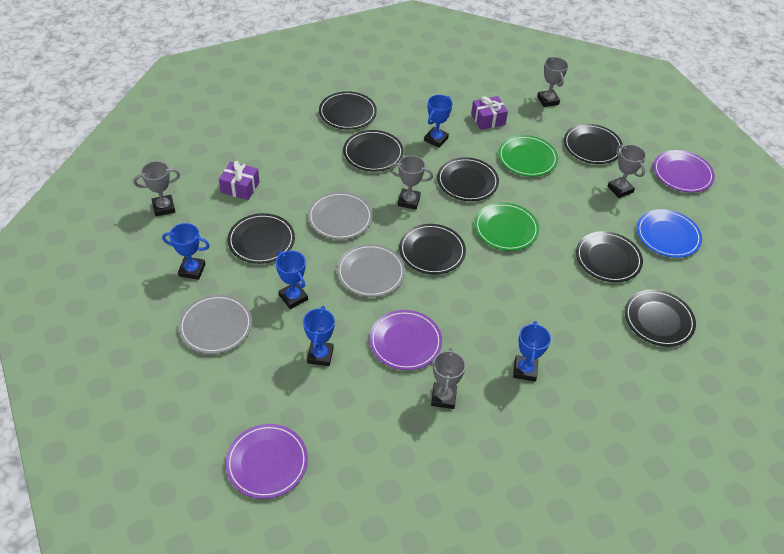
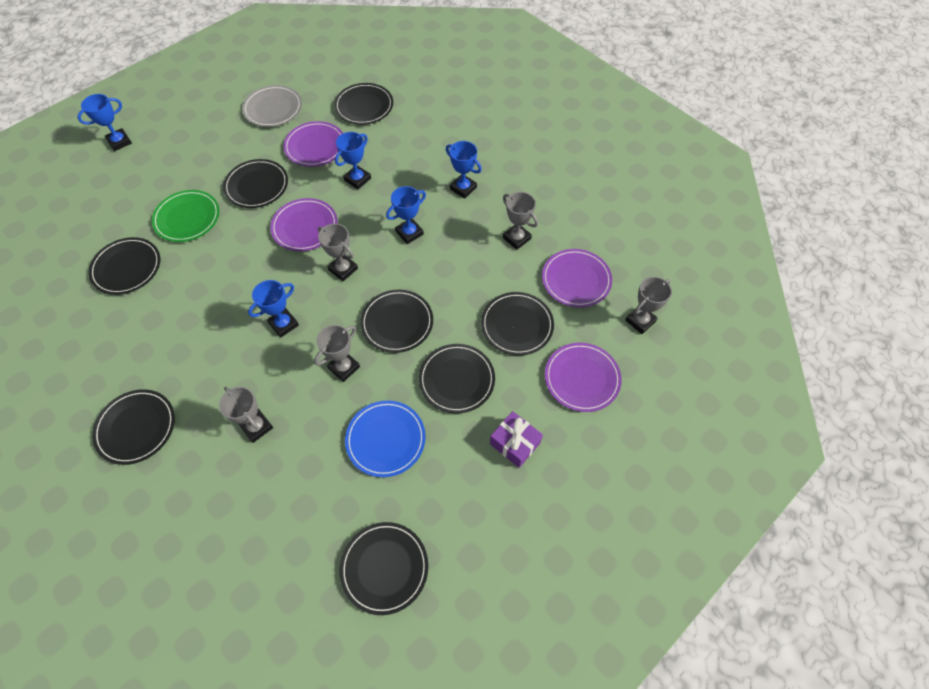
green plate: [474,202,539,251] [498,135,558,177] = 2 -> [152,190,220,242] = 1
grey plate: [178,294,252,354] [308,192,373,240] [337,244,405,297] = 3 -> [242,85,302,127] = 1
purple gift: [219,161,260,200] [471,96,508,130] = 2 -> [490,411,543,468] = 1
purple plate: [225,424,308,499] [369,310,442,370] [653,150,715,193] = 3 -> [270,198,338,251] [283,121,343,167] [542,249,612,308] [545,343,622,412] = 4

